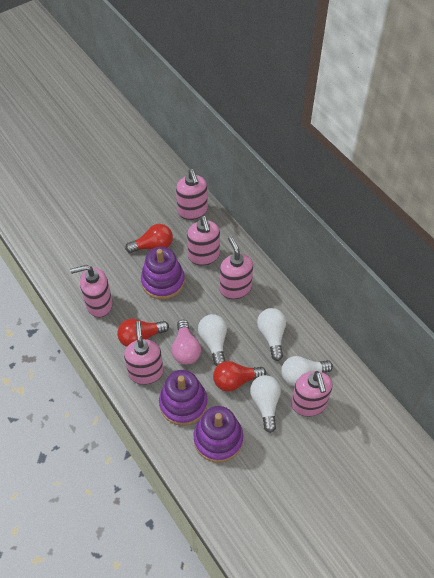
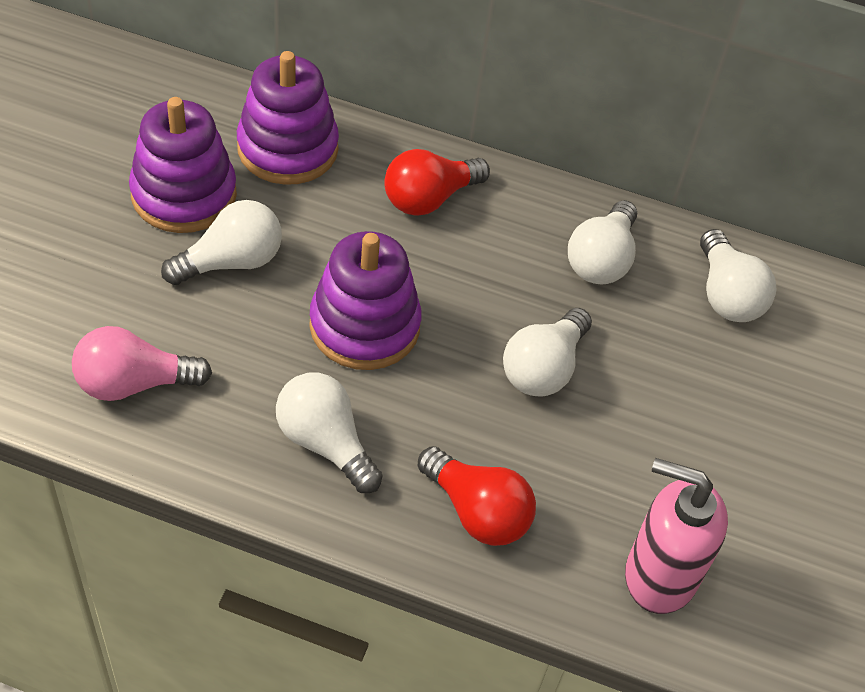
pink soap dispenser: [70,265,113,318] [124,321,164,385] [176,169,208,220] [187,216,220,266] [220,236,253,299] [291,371,333,417] = 6 -> [625,458,728,614] = 1
red light bulb: [117,319,169,347] [125,224,173,253] [213,361,266,392] = 3 -> [384,149,490,216] [418,446,536,546] = 2
white light bulb: [198,314,227,366] [250,375,281,433] [257,308,286,361] [281,356,333,386] = 4 -> [161,200,282,285] [276,373,383,493] [503,308,592,397] [568,200,637,285] [700,229,776,322] = 5

